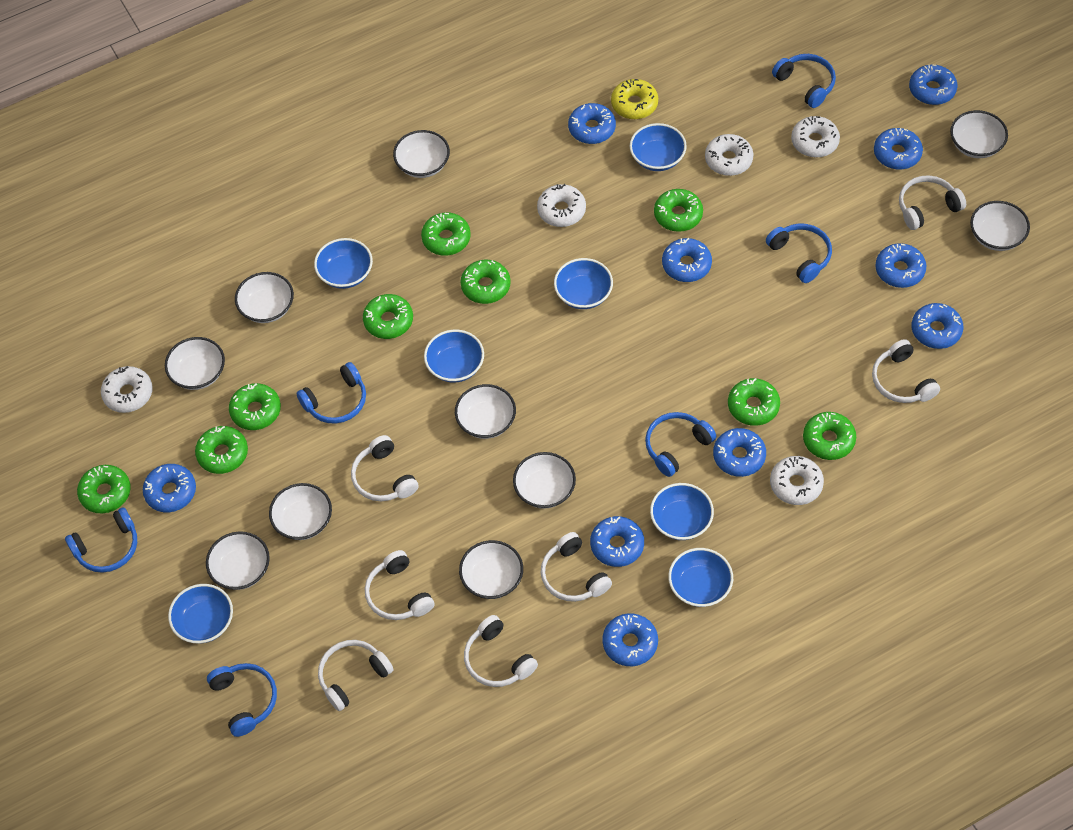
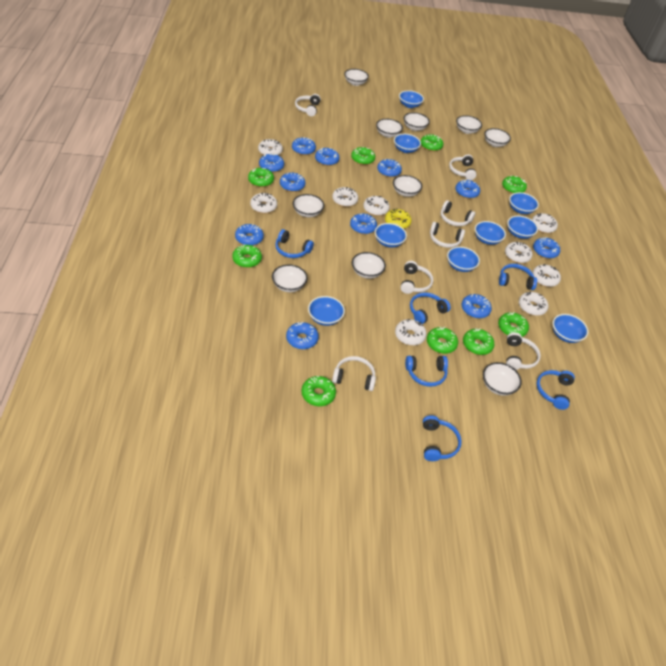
blue bowl: [168,584,233,643] [314,238,373,289] [424,330,484,383] [554,258,613,309] [630,123,687,171] [650,483,714,540] [668,548,733,607] = 7 -> [308,296,345,326] [375,223,407,248] [394,134,421,153] [399,90,424,108] [447,246,480,272] [475,221,506,245] [507,215,538,239] [509,192,539,214] [553,314,588,343] = 9
blue donut: [143,464,196,512] [568,103,616,144] [590,516,644,567] [603,613,658,666] [662,238,712,282] [713,428,766,477] [874,128,923,170] [875,243,926,288] [909,64,957,105] [911,303,963,349] = 10 -> [235,224,264,246] [259,153,284,172] [280,173,306,192] [286,322,319,349] [292,137,316,155] [315,148,339,166] [350,213,377,234] [377,159,402,177] [455,179,480,199] [462,294,492,318] [533,237,560,259] = 11
white donut: [101,366,153,413] [537,184,586,227] [705,134,753,176] [770,456,824,505] [791,116,840,158] = 5 -> [250,193,277,213] [258,139,283,155] [332,187,358,207] [363,196,390,216] [395,319,427,346] [505,242,532,263] [519,291,548,316] [532,213,558,233] [532,264,561,287] = 9

